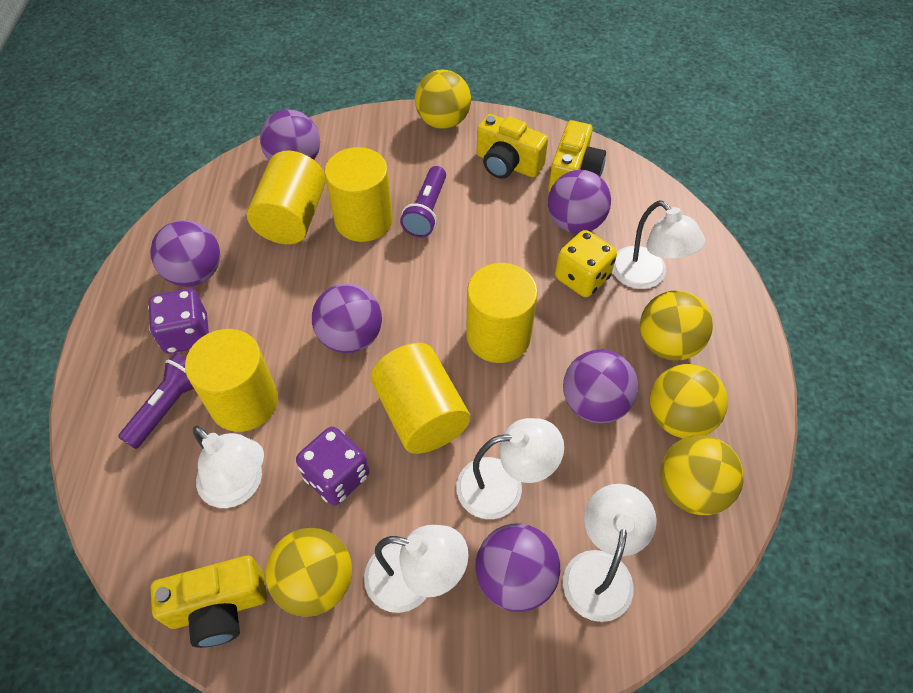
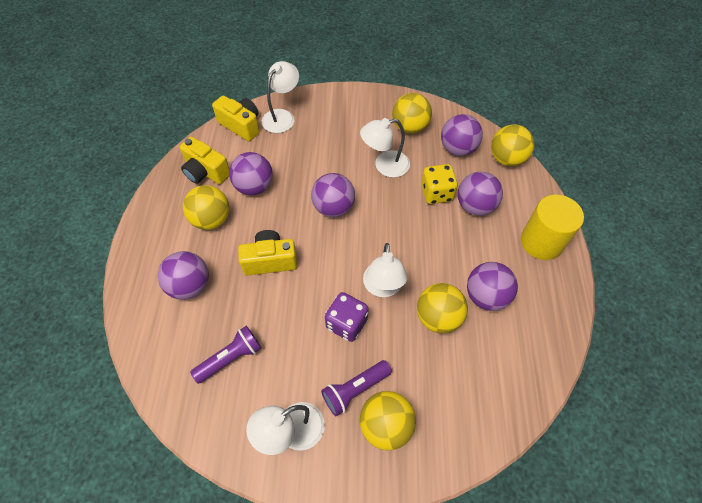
purple dice: [148,288,209,354] [296,426,369,505] = 2 -> [325,292,369,342] = 1
white lamp: [193,426,264,508] [364,525,469,613] [456,418,564,519] [563,484,657,622] [613,200,705,289] = 5 -> [246,402,325,455] [262,61,299,133] [360,118,410,178] [363,243,407,297] = 4
yellow cylinder: [185,329,278,432] [247,151,326,244] [325,147,393,242] [371,343,470,454] [466,263,538,363] = 5 -> [521,195,584,260] = 1

